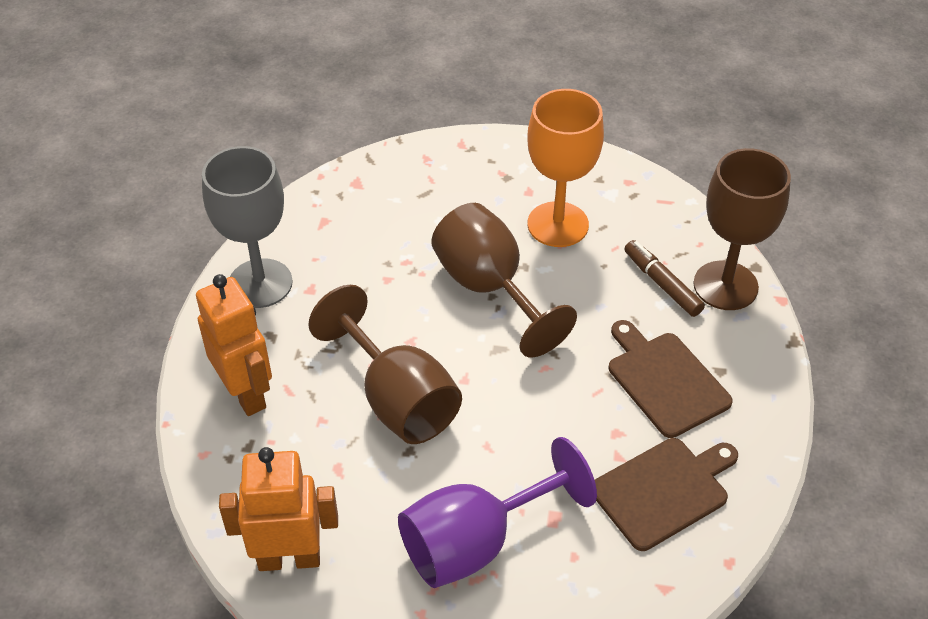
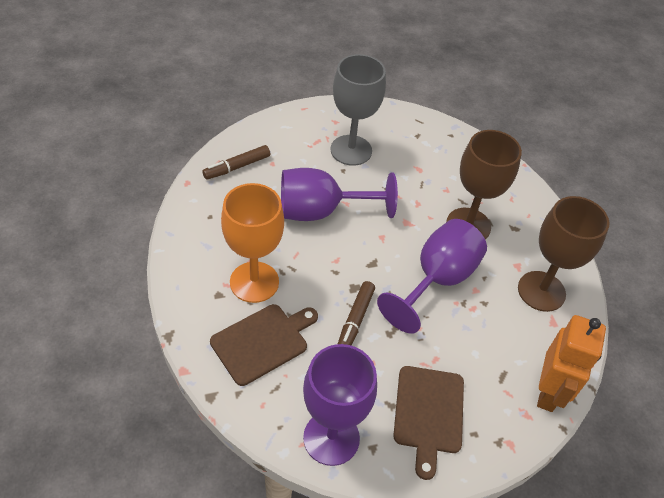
brown goblet: [309,285,462,444] [431,203,577,358] [693,148,791,310] = 3 -> [446,130,522,239] [518,196,609,312] = 2
brown marker: [624,240,705,317] = 1 -> [202,145,270,180] [338,281,375,345] = 2
orange robot: [196,274,272,416] [219,447,338,571] = 2 -> [537,315,606,412] = 1
purple goblet: [398,437,597,588] = 1 -> [281,168,398,221] [303,344,377,466] [377,219,487,334] = 3

